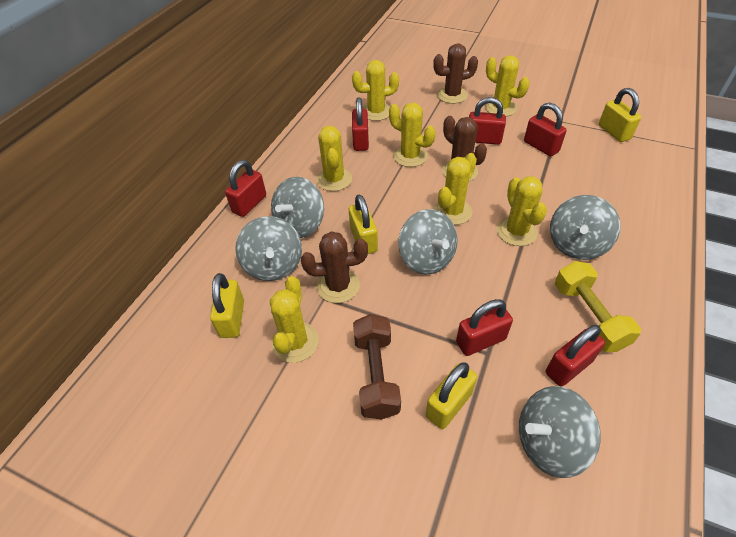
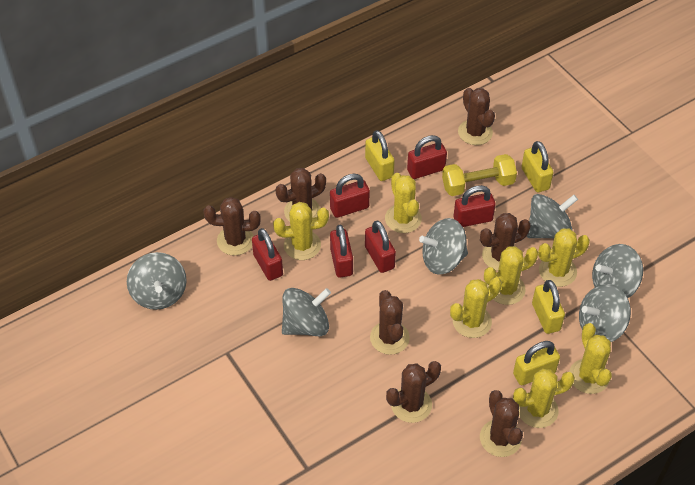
brown cactus: [301,231,368,303] [433,44,478,104] [442,116,487,182] = 3 -> [204,197,261,256] [276,168,326,222] [370,290,410,355] [386,361,441,423] [458,88,495,145] [480,213,531,271] [480,390,523,457] = 7
brown dumbbell: [353,314,401,419] = 1 -> none = 0
grey spinning top: [235,216,302,281] [271,177,324,238] [398,209,457,275] [519,386,601,478] [550,195,621,260] = 5 -> [127,252,187,310] [282,288,331,336] [419,218,468,275] [527,194,578,239] [579,284,631,342] [592,244,643,298] = 6

